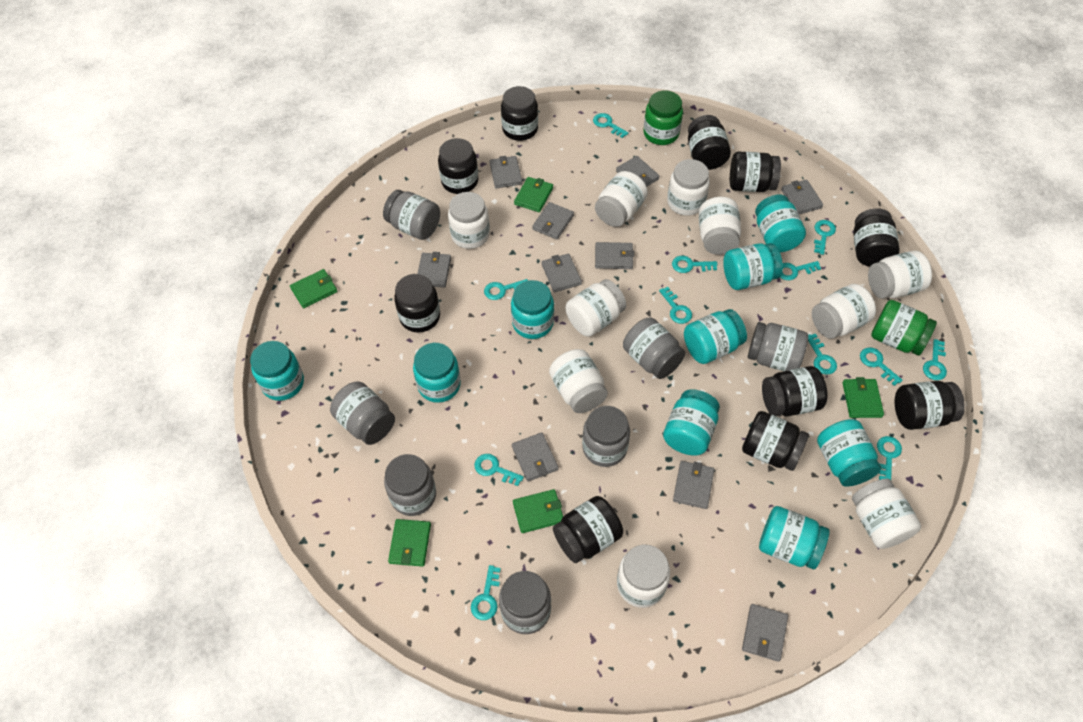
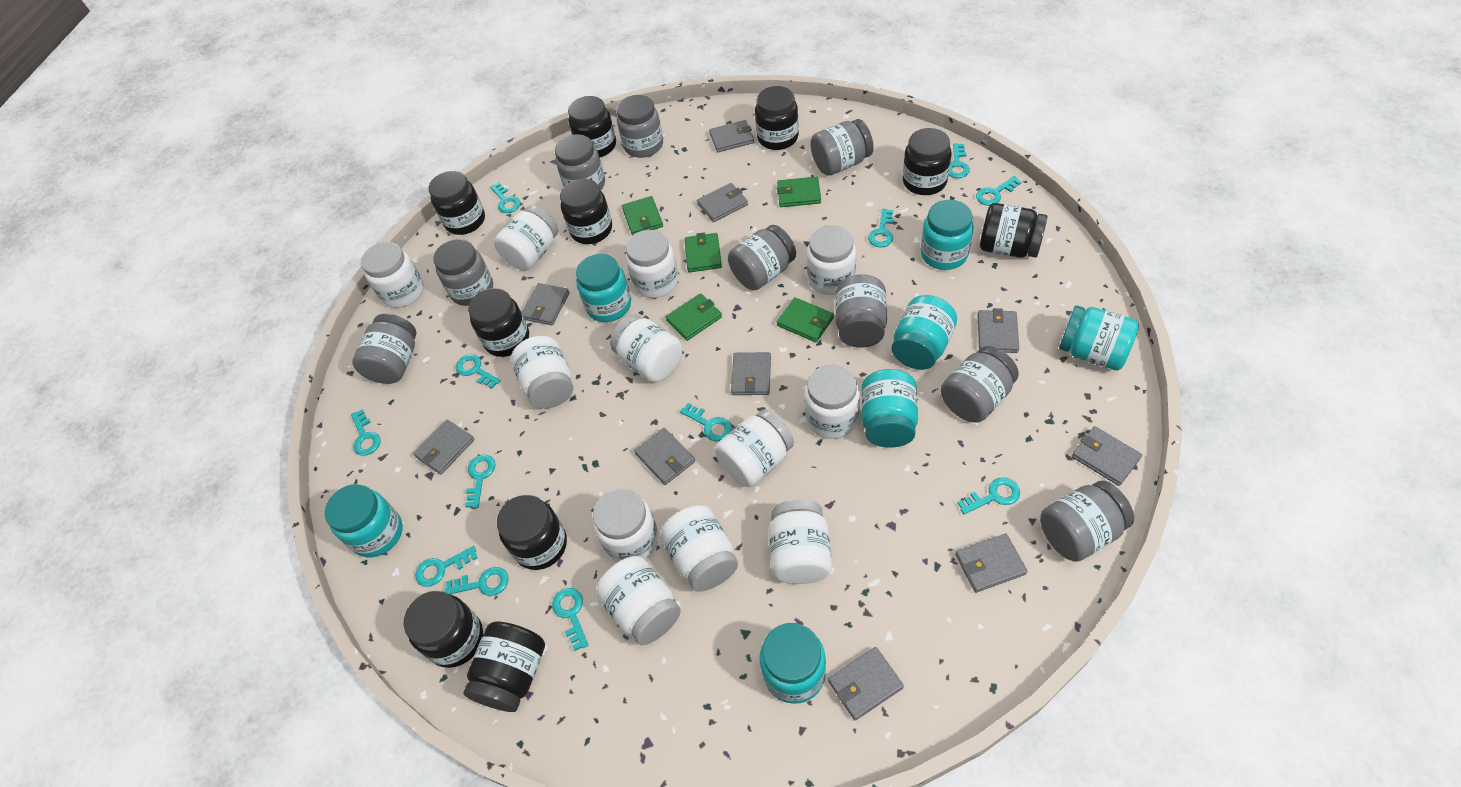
green jar: [644,90,683,145] [871,300,937,356] = 2 -> none = 0
grey jar: [330,381,395,445] [383,190,440,240] [384,454,436,516] [499,571,551,634] [582,406,630,467] [623,317,685,379] [748,322,808,371] = 7 -> [353,314,416,384] [433,239,493,306] [555,134,605,190] [617,95,663,158] [728,225,796,290] [810,119,874,176] [835,274,887,348] [941,346,1019,423] [1040,481,1134,562] = 9
turquoise jar: [250,341,304,401] [413,343,461,403] [511,280,554,339] [663,389,720,456] [684,309,747,364] [723,243,783,290] [755,195,806,252] [759,506,830,569] [817,419,881,487] = 9 -> [325,484,403,557] [576,254,631,322] [760,623,826,704] [861,369,918,448] [891,295,957,370] [921,200,974,270] [1059,305,1139,370] = 7
white jar: [448,192,490,249] [549,349,608,413] [565,279,626,337] [595,171,648,227] [617,545,670,608] [667,159,710,216] [699,197,741,255] [812,284,876,339] [852,478,921,549] [868,251,932,299] = 10 -> [361,242,424,308] [494,205,558,270] [511,336,573,409] [593,488,658,562] [596,556,681,645] [610,315,682,382] [626,230,678,298] [660,505,738,592] [715,409,794,487] [769,499,832,584] [804,364,860,439] [806,225,856,295] = 12

